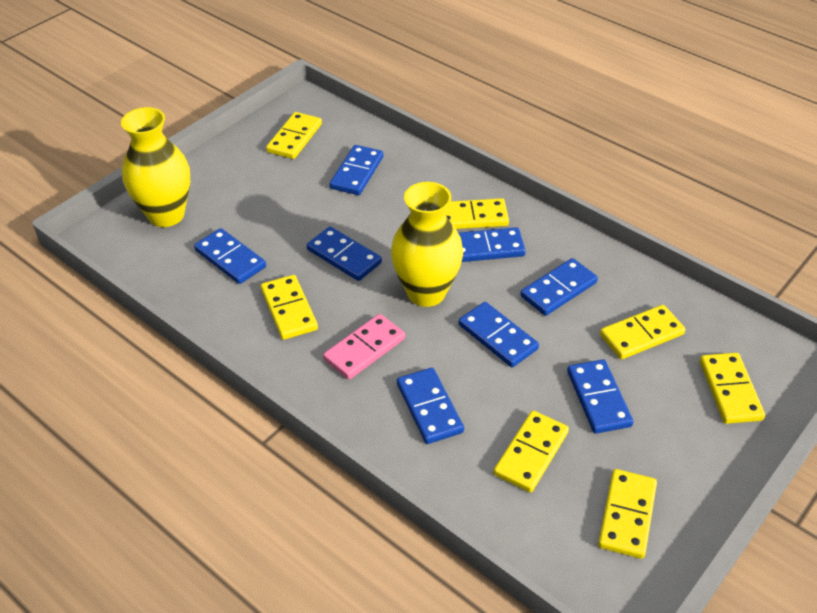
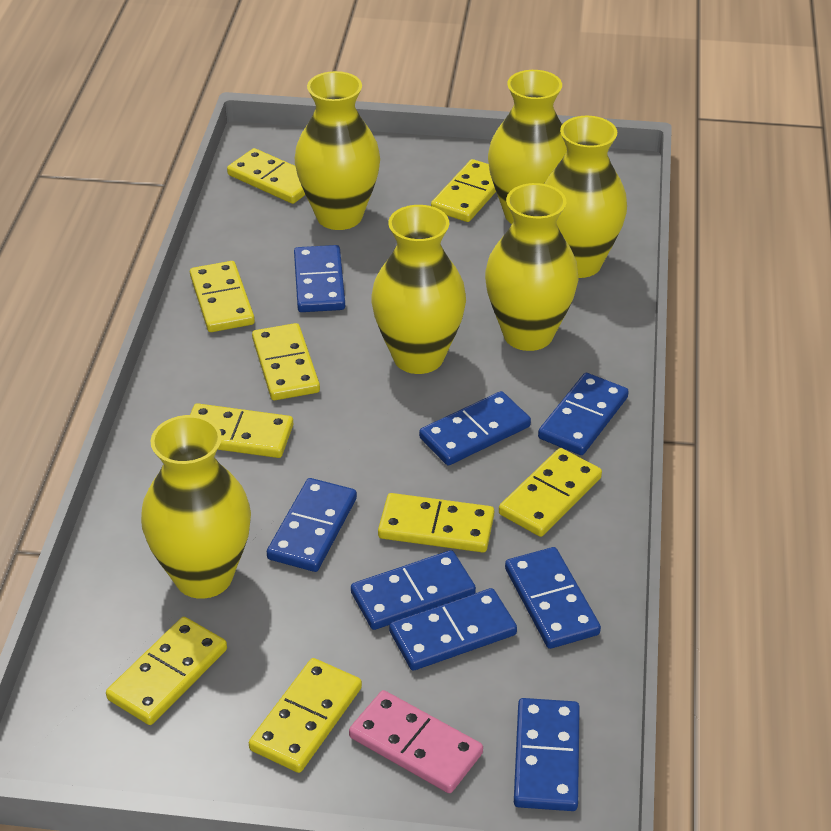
yellow domino: [261,275,318,340] [266,112,322,159] [444,198,509,229] [494,411,569,493] [598,469,657,559] [600,305,685,359] [700,353,765,424] = 7 -> [106,617,227,725] [190,261,255,332] [190,403,293,458] [227,148,305,204] [249,658,362,773] [252,323,320,400] [378,493,494,553] [431,159,496,222] [499,448,602,537] = 9
yellow vase: [121,107,190,227] [391,182,463,307] = 2 -> [141,415,251,599] [295,71,380,230] [371,205,466,374] [485,183,579,351] [488,70,567,224] [544,116,627,278] = 6

